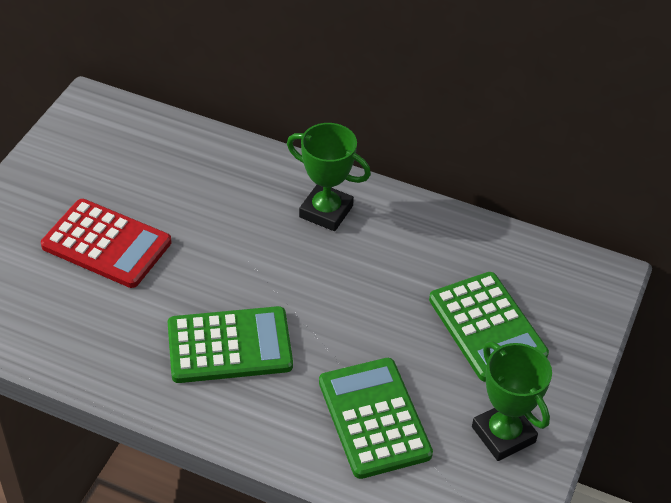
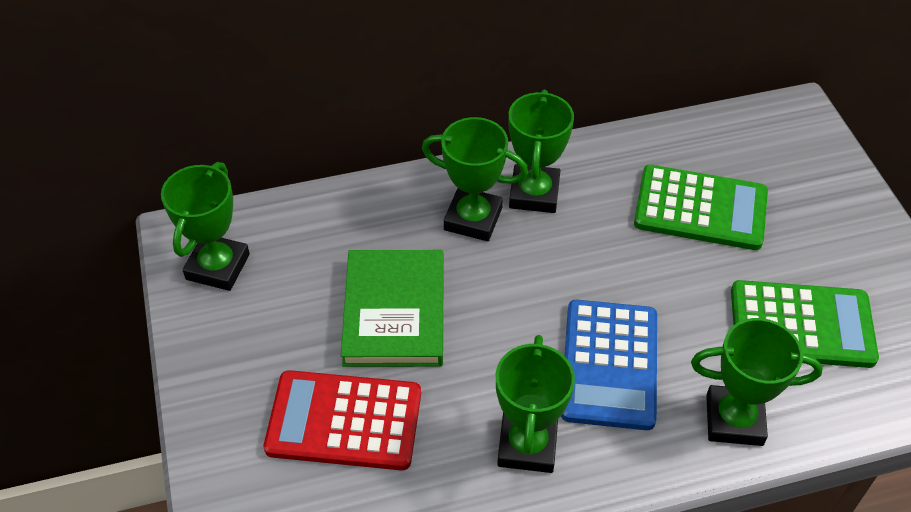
blue calculator: none = 0 -> [561,300,657,430] = 1
green book: none = 0 -> [341,250,444,367] = 1
green calculator: [168,306,293,383] [319,358,433,479] [429,272,549,382] = 3 -> [634,165,768,250] [731,280,879,368] = 2
green trophy: [287,123,371,231] [472,341,552,461] = 2 -> [161,162,250,291] [422,117,528,241] [496,335,575,473] [509,90,574,213] [691,318,823,446] = 5

